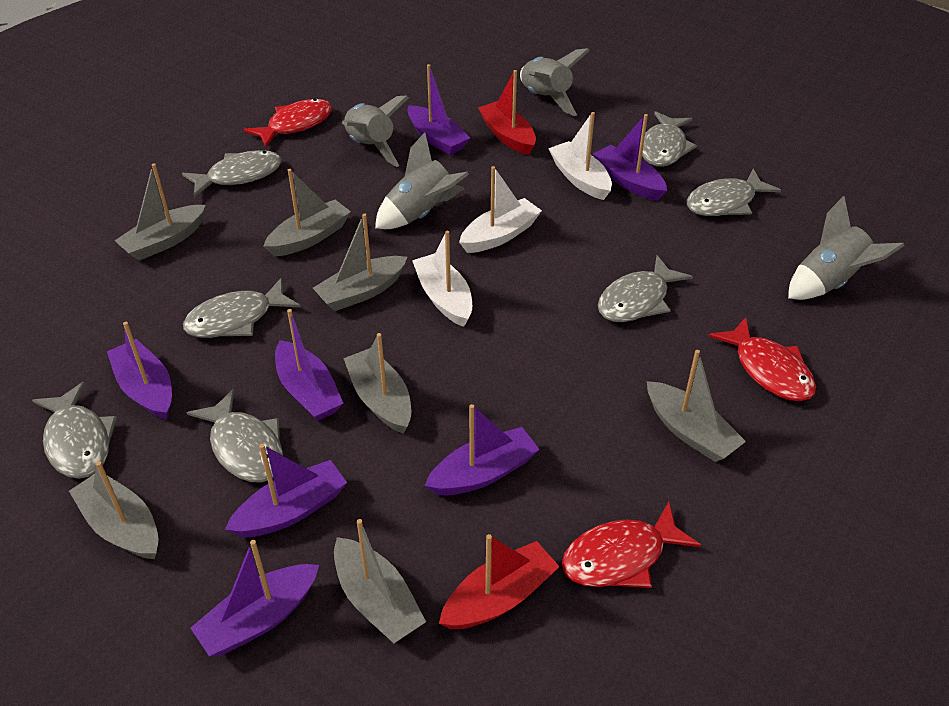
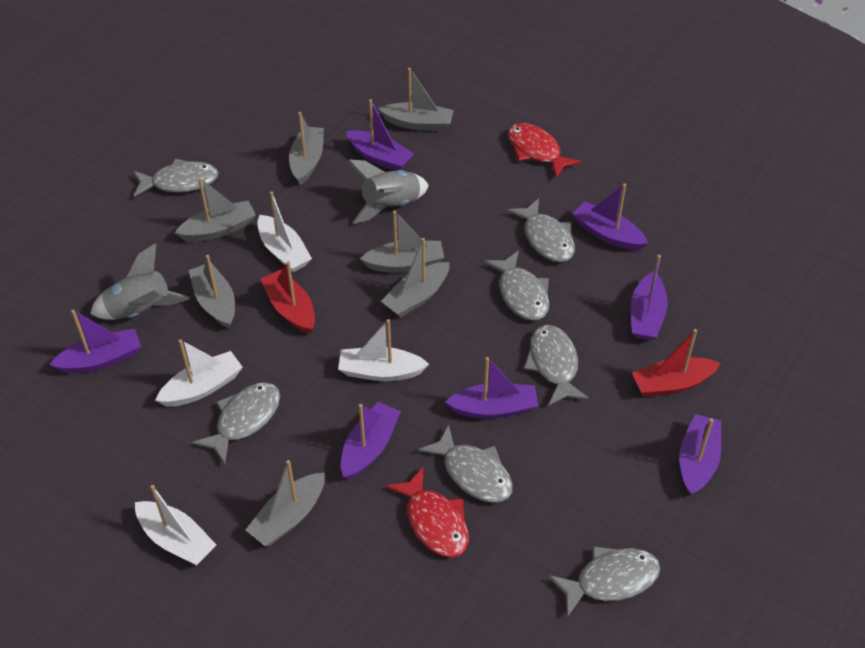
grey rocket: [342,96,409,167] [375,133,469,229] [520,48,590,116] [788,196,905,300] = 4 -> [90,244,190,319] [348,160,429,224] = 2
red fish: [243,98,332,147] [562,502,701,588] [708,317,816,401] = 3 -> [386,466,469,558] [507,123,582,178] = 2
white boat: [412,231,472,327] [459,166,542,253] [548,112,612,200] = 3 -> [135,485,216,565] [155,339,243,406] [257,192,312,272] [338,319,429,381] = 4

